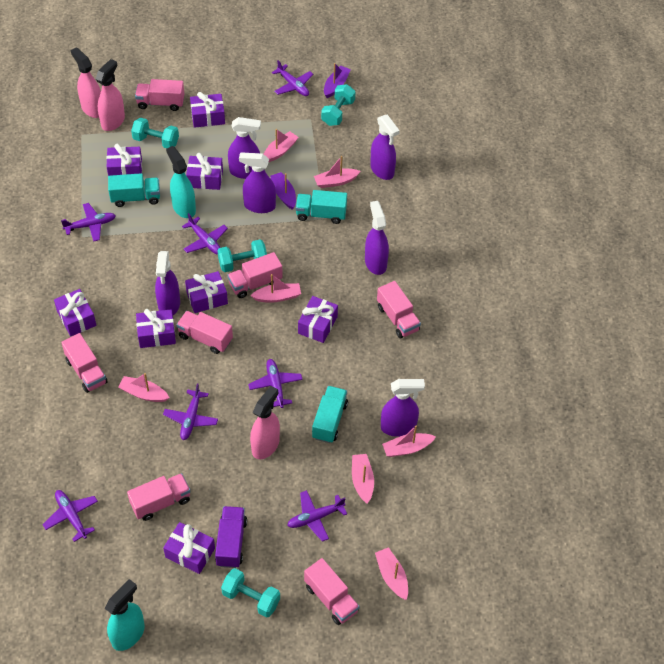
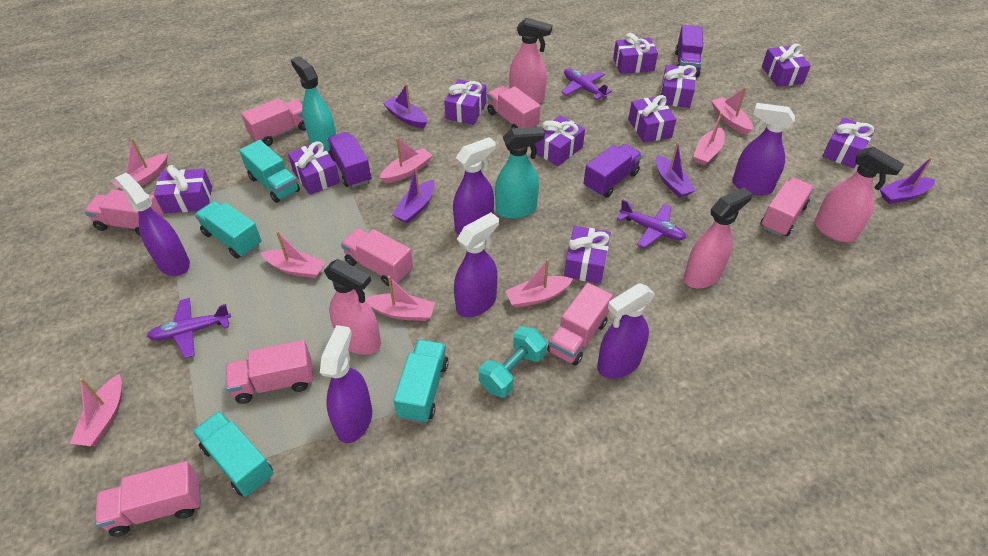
pink boat: [118,373,169,402] [250,274,301,303] [264,129,299,162] [314,156,361,188] [352,454,374,504] [375,547,408,600] [382,426,436,457] = 7 -> [70,374,122,446] [113,138,168,190] [261,231,325,278] [365,276,435,321] [380,137,433,183] [505,259,573,308] [693,112,725,166] [711,87,753,135] = 8
pink spray bottle: [71,47,101,118] [96,59,125,131] [250,386,280,459] = 3 -> [324,259,381,355] [509,18,552,104] [684,187,752,288] [814,147,904,242] = 4
pink truck: [61,333,108,393] [127,473,191,521] [135,79,184,111] [177,311,233,354] [227,252,283,298] [304,558,360,625] [377,281,421,338] = 7 -> [84,189,164,235] [95,461,201,537] [226,340,313,404] [241,98,306,146] [341,228,413,286] [487,86,540,128] [547,283,613,366] [761,177,814,236] = 8
purple boat: [270,172,296,209] [324,63,351,98] = 2 -> [383,84,427,128] [392,167,435,224] [656,142,696,198] [880,157,935,204] = 4
purple gift: [54,289,96,337] [106,144,142,176] [136,309,176,348] [163,522,215,574] [185,271,228,313] [186,153,223,190] [190,92,225,128] [298,296,338,343] = 8 -> [154,165,212,214] [288,141,340,195] [444,79,486,125] [535,116,585,166] [564,226,611,284] [613,33,658,74] [628,95,676,143] [661,65,697,108] [762,44,811,87] [822,118,875,169] = 10
purple plane: [42,490,98,542] [61,203,116,242] [163,383,218,440] [182,213,228,255] [248,359,303,408] [272,60,313,96] [287,490,347,542] = 7 -> [147,298,231,358] [561,68,612,100] [617,199,686,248] = 3
purple truck: [215,506,247,568] = 1 -> [327,132,371,187] [584,144,642,197] [675,25,703,77] = 3
turquoise dumbbell: [131,118,179,148] [217,239,267,272] [221,568,280,618] [321,84,356,126] = 4 -> [479,326,547,397] = 1
turquoise truck: [108,173,160,207] [296,190,347,224] [312,386,348,443] = 3 -> [192,411,273,497] [195,201,262,259] [239,140,300,203] [393,339,449,423] = 4

